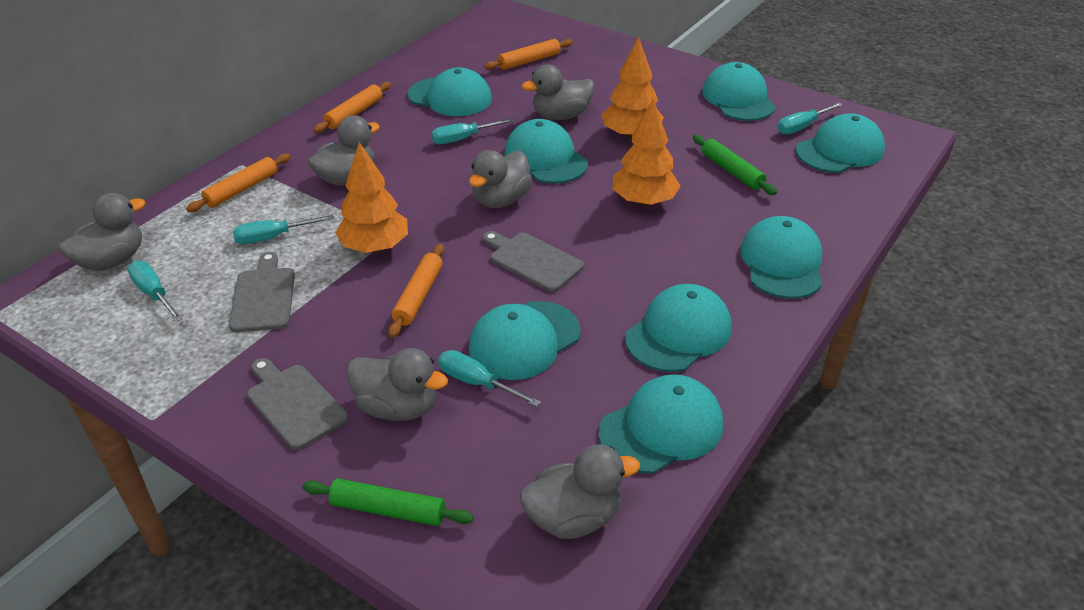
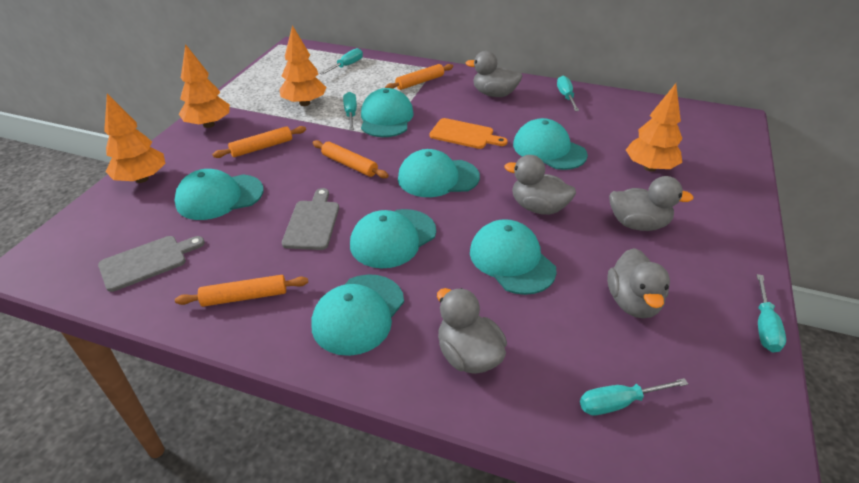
green rolling pin: [302,478,474,526] [693,135,777,195] = 2 -> none = 0
grey cutting board: [229,252,295,332] [247,358,348,450] [482,231,584,292] = 3 -> [98,236,205,292] [282,188,339,250] = 2
grey duck: [58,193,145,271] [308,115,380,185] [346,348,448,421] [469,150,533,208] [520,444,640,539] [522,65,595,120] = 6 -> [437,288,507,374] [466,51,522,97] [504,155,576,215] [607,248,670,318] [609,176,694,231] = 5
orange cutting board: none = 0 -> [429,118,508,149] = 1
orange tree: [335,142,408,253] [602,37,664,139] [612,99,681,206] = 3 -> [104,93,166,183] [179,44,230,128] [279,25,327,106] [626,83,682,172] = 4
turquoise cap: [408,68,492,116] [469,301,581,380] [505,119,588,184] [599,374,723,474] [625,284,732,372] [702,62,776,121] [740,216,822,299] [796,113,885,173] = 8 -> [175,169,264,220] [311,274,404,356] [350,209,436,268] [361,88,414,137] [398,149,480,197] [470,219,557,295] [513,118,588,170] = 7

